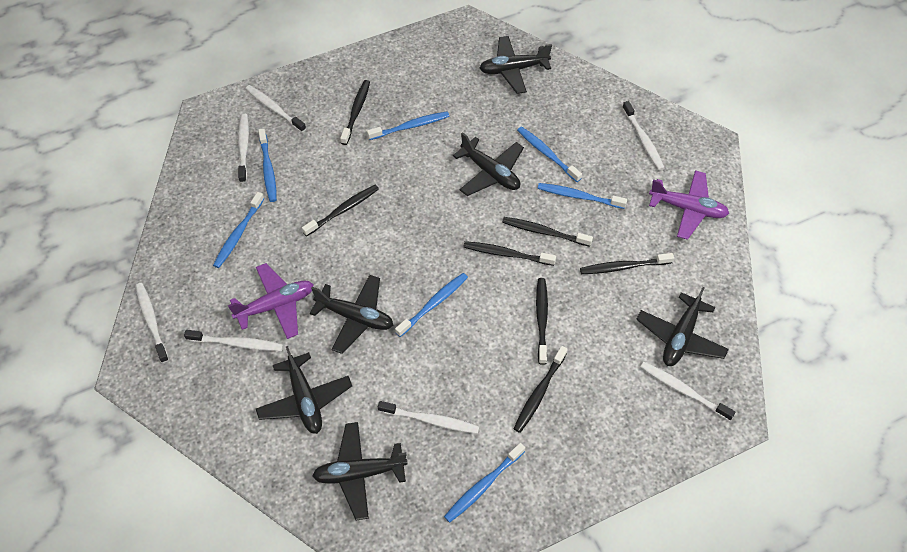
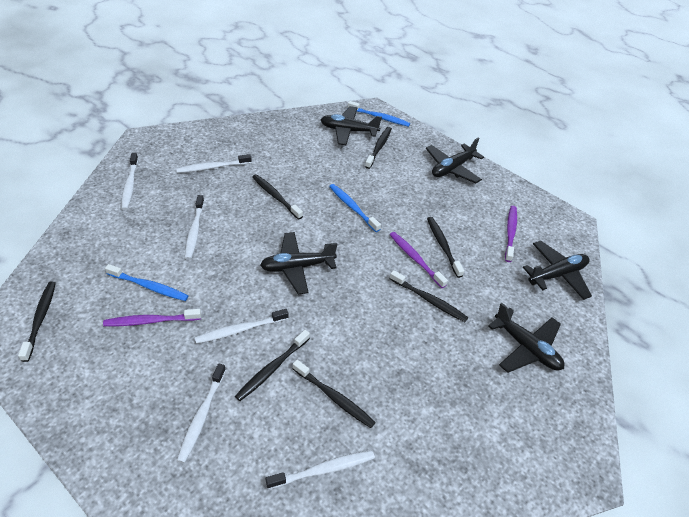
black plane: [256,346,352,434] [310,275,393,354] [312,422,408,520] [453,132,524,196] [479,36,552,94] [636,287,729,366] = 6 -> [260,232,337,294] [321,106,382,145] [426,137,484,183] [488,303,565,373] [523,241,592,300] = 5
blue toothbrush: [213,192,264,268] [258,128,277,202] [367,111,449,140] [395,273,468,337] [444,443,525,523] [517,126,582,182] [537,183,627,209] = 7 -> [105,264,188,301] [329,184,381,232] [348,101,410,127] = 3
purple plane: [228,263,314,339] [649,170,729,240] = 2 -> none = 0
purple toothbrush: none = 0 -> [103,309,201,326] [390,232,448,288] [505,206,517,262] = 3
white toothbrush: [135,283,169,363] [184,330,283,351] [238,114,249,183] [246,85,306,132] [378,401,479,434] [622,101,665,170] [640,362,736,421] = 7 -> [121,153,138,210] [176,154,252,173] [177,364,226,463] [185,195,204,260] [195,309,288,344] [266,450,375,489] = 6

